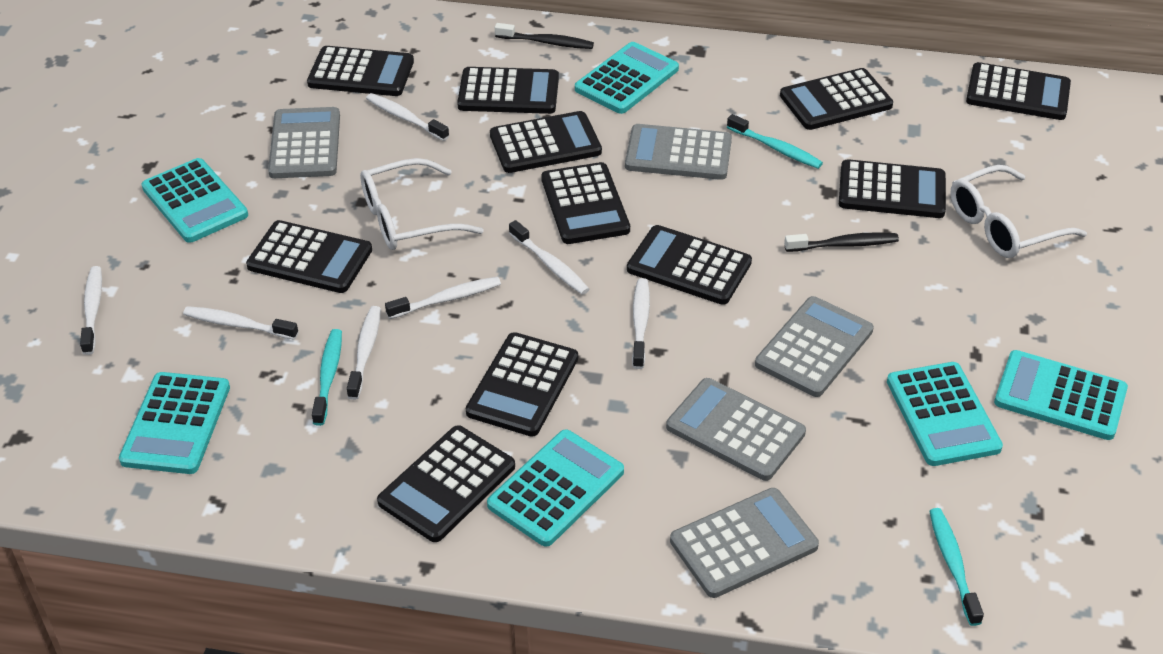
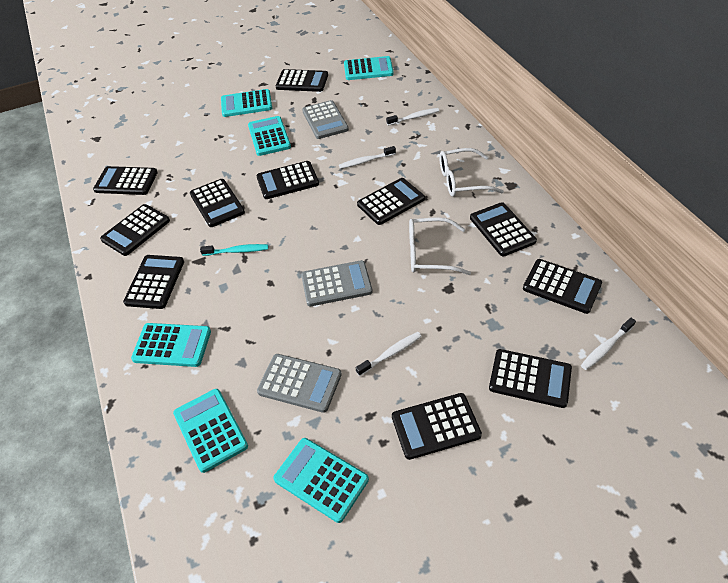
black toothbrush: [495,23,594,49] [784,232,899,252] = 2 -> none = 0
grey calculator: [268,107,340,178] [625,124,732,180] [666,378,806,481] [670,488,819,598] [755,296,874,397] = 5 -> [257,354,342,413] [301,260,373,306] [302,100,349,139] = 3
turquoise toothbrush: [312,329,342,426] [727,114,823,169] [929,508,984,626] = 3 -> [200,244,268,256] = 1
white toothbrush: [80,266,102,355] [183,306,298,340] [347,306,381,400] [366,93,449,141] [385,277,501,319] [509,220,589,295] [632,278,650,369] = 7 -> [339,146,396,169] [356,332,422,376] [386,108,439,126] [581,318,636,370] = 4

